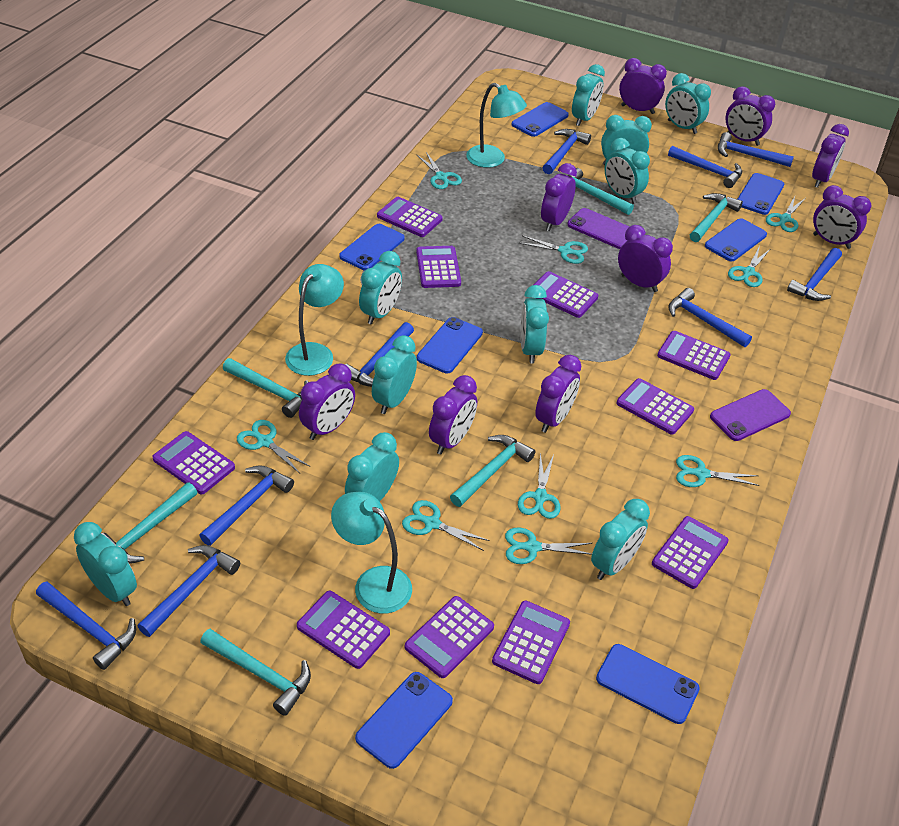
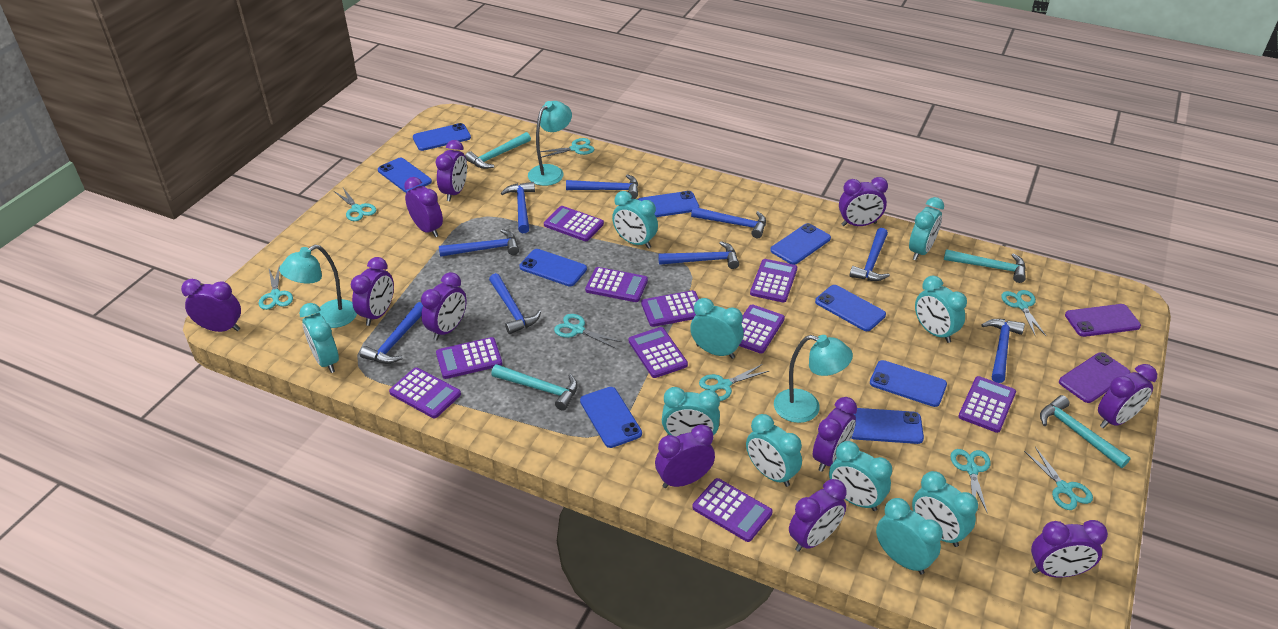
blue phone: [339,224,405,270] [355,672,453,769] [417,317,483,373] [512,102,569,137] [596,644,700,724] [705,219,767,261] [738,173,784,215] = 7 -> [378,158,432,193] [413,123,471,151] [519,249,587,286] [580,387,642,448] [637,191,699,217] [770,223,831,265] [815,285,886,331] [851,408,924,444] [870,360,947,407] = 9
purple clock: [299,363,355,440] [429,375,477,455] [535,355,581,433] [541,163,577,231] [618,225,673,292] [619,58,667,114] [726,86,775,146] [812,124,849,188] [813,185,871,249] = 9 -> [181,279,241,332] [351,257,394,326] [404,177,443,237] [421,272,467,341] [436,140,467,201] [655,425,715,488] [789,479,847,552] [813,397,857,472] [839,177,888,226] [1031,520,1108,578] [1098,364,1157,428] = 11
turquoise hammer: [101,483,197,564] [200,629,311,716] [223,358,308,418] [450,435,535,507] [567,168,634,215] [690,193,743,242] = 6 -> [465,132,531,169] [491,364,578,411] [944,249,1026,283] [1040,395,1130,468] = 4
turquoise scissors: [237,420,309,473] [402,500,490,551] [417,152,462,189] [505,528,593,564] [518,453,561,519] [519,236,588,264] [676,455,760,487] [728,246,770,287] [766,196,805,232] = 9 -> [259,265,293,310] [335,188,376,221] [540,138,594,158] [554,314,622,348] [699,364,769,401] [951,449,991,514] [1001,290,1046,336] [1024,447,1093,510] = 8

